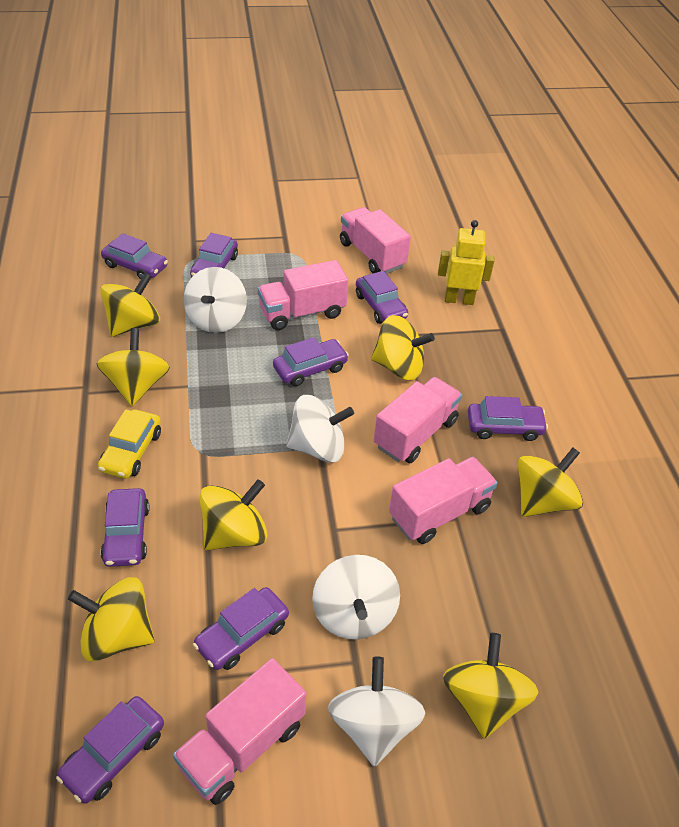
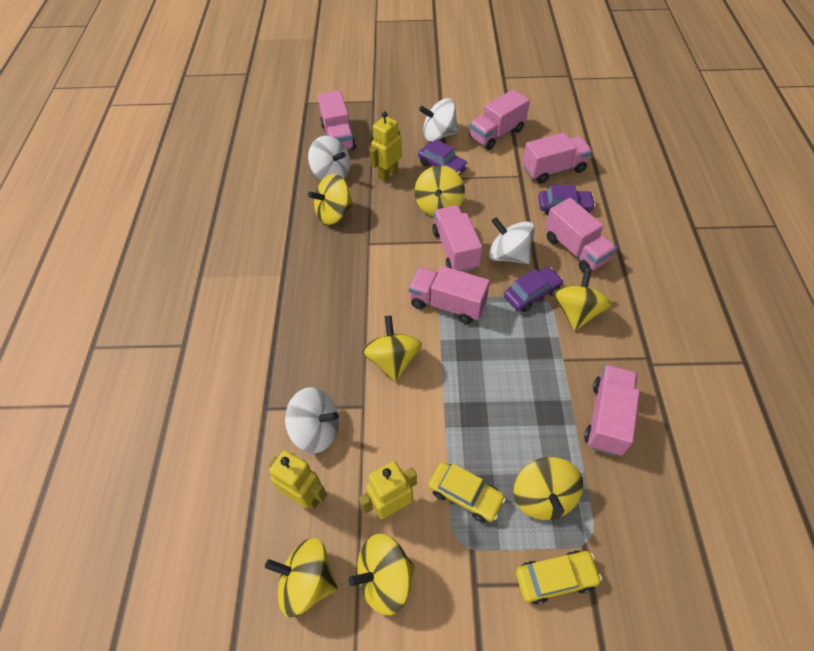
pink truck: [173,658,306,805] [258,260,348,330] [340,207,411,274] [374,377,462,463] [389,457,497,544] = 5 -> [318,90,356,150] [409,266,490,324] [432,205,482,272] [469,89,530,150] [522,133,592,184] [545,198,617,273] [584,365,640,456] = 7
purple car: [56,696,164,804] [100,488,150,567] [101,233,168,279] [190,233,238,277] [193,587,289,670] [273,337,349,386] [356,271,408,324] [468,396,548,441] = 8 -> [418,139,468,175] [504,267,563,312] [538,185,595,215] = 3
yellow car: [98,409,161,479] = 1 -> [428,462,506,522] [516,550,602,605] = 2
yellow robot: [438,220,494,305] = 1 -> [269,450,327,509] [359,461,417,520] [369,111,402,182] = 3

